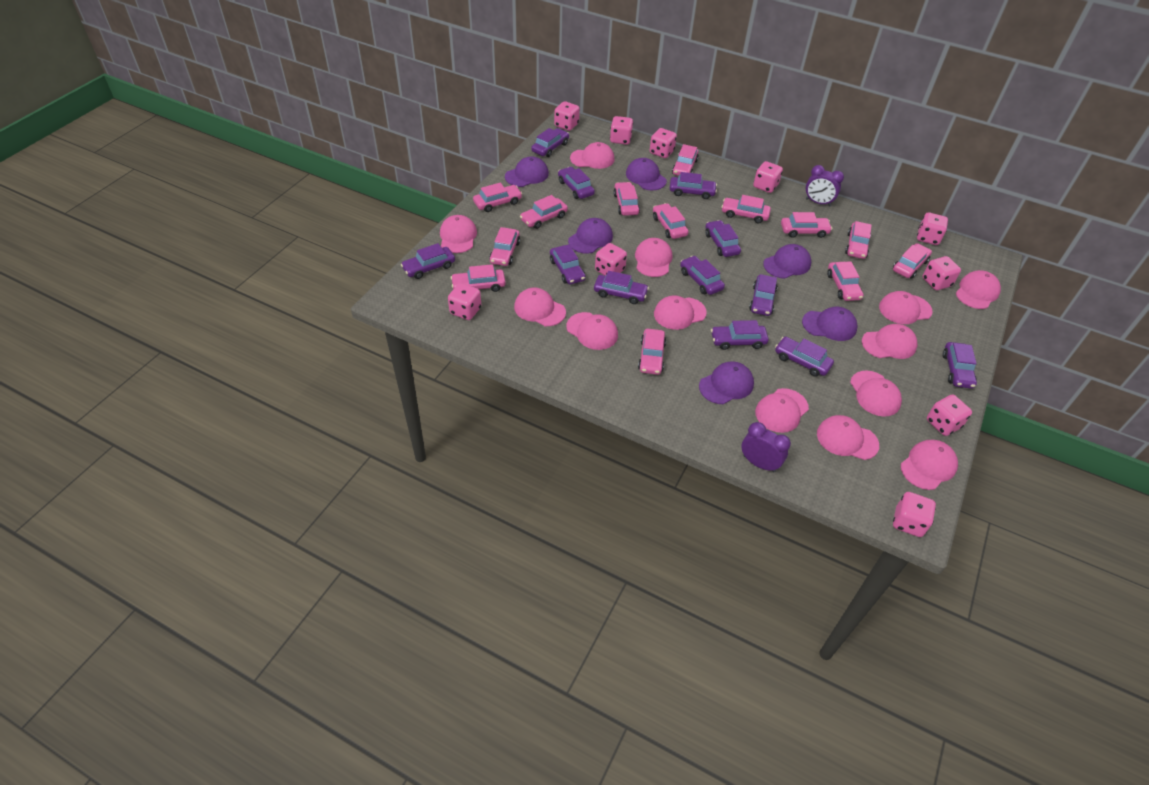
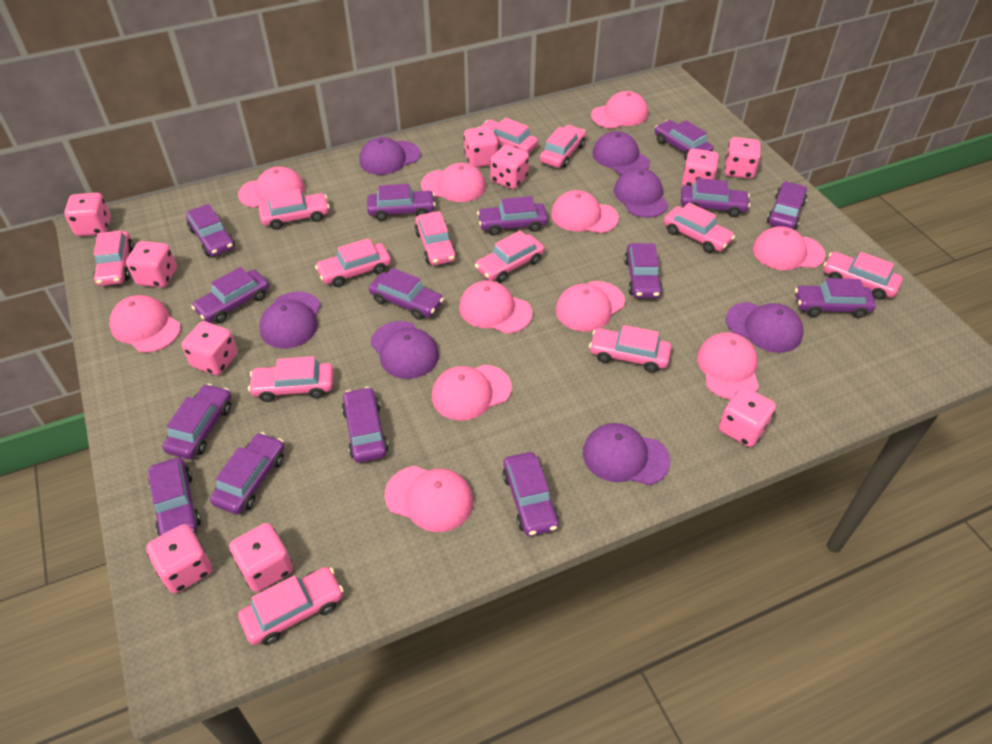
pink cap: [440,215,477,253] [514,288,566,326] [566,312,618,350] [570,142,614,169] [635,238,672,277] [654,295,707,330] [755,388,809,433] [817,415,879,460] [850,371,902,417] [862,324,918,359] [879,291,933,324] [901,440,958,490] [956,270,1001,309] = 13 -> [109,295,181,353] [238,167,305,208] [385,466,473,532] [421,163,486,202] [432,365,512,421] [459,280,532,334] [551,190,619,233] [556,281,625,332] [591,91,648,129] [697,332,759,399] [753,226,825,270] = 11
pink car: [451,264,506,292] [473,183,522,212] [489,227,520,266] [520,195,568,229] [613,182,640,216] [638,329,666,375] [653,203,688,239] [672,144,699,176] [721,195,771,223] [781,212,832,238] [827,261,863,301] [845,221,872,259] [893,243,932,279] = 13 -> [94,231,134,286] [238,567,344,645] [248,356,334,402] [259,189,330,230] [315,238,391,287] [415,211,457,265] [475,231,544,283] [478,118,538,154] [540,125,586,168] [589,325,672,373] [664,203,735,253] [823,252,903,300] = 12
purple cap: [505,156,549,187] [568,218,613,254] [626,158,667,190] [699,361,754,404] [763,244,811,279] [802,307,857,341] = 6 -> [259,292,321,348] [359,137,421,175] [371,321,439,379] [583,423,670,485] [592,131,650,175] [614,168,668,218] [726,302,803,353] = 7
purple car: [401,243,455,279] [531,128,569,157] [550,244,586,284] [558,167,595,199] [594,271,649,304] [670,172,717,199] [680,256,725,295] [705,220,741,257] [711,320,769,350] [749,274,778,316] [775,337,834,377] [943,342,977,389] = 12 -> [148,457,201,536] [162,384,231,459] [186,204,235,256] [191,267,269,323] [210,432,285,515] [342,387,389,463] [367,184,436,221] [369,268,444,320] [477,196,548,235] [502,452,559,536] [624,243,663,298] [655,120,713,160] [681,178,750,217] [767,181,807,230] [795,278,876,318] = 15
purple clock: [741,422,791,472] [806,165,844,207] = 2 -> none = 0

